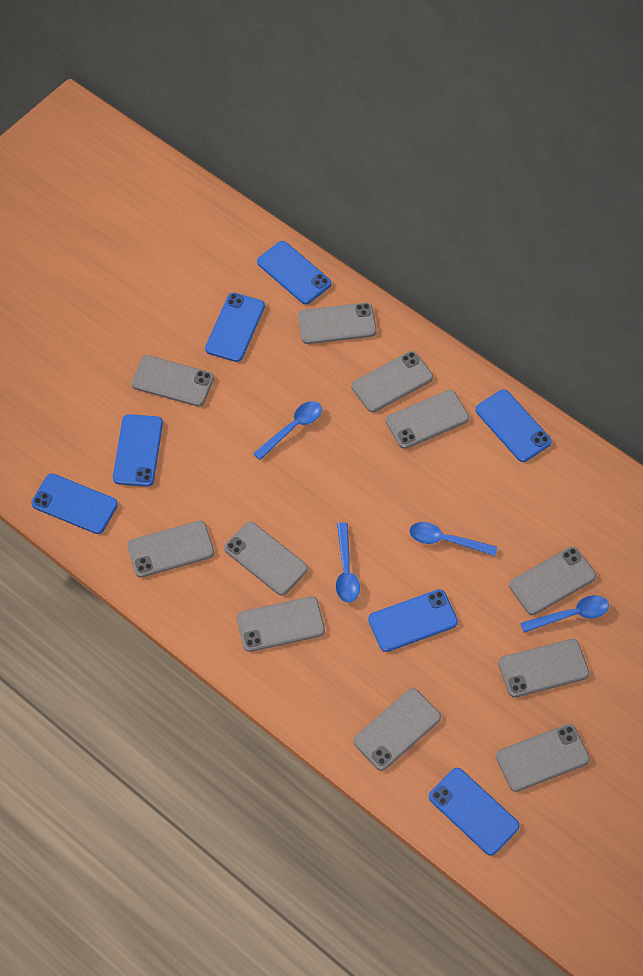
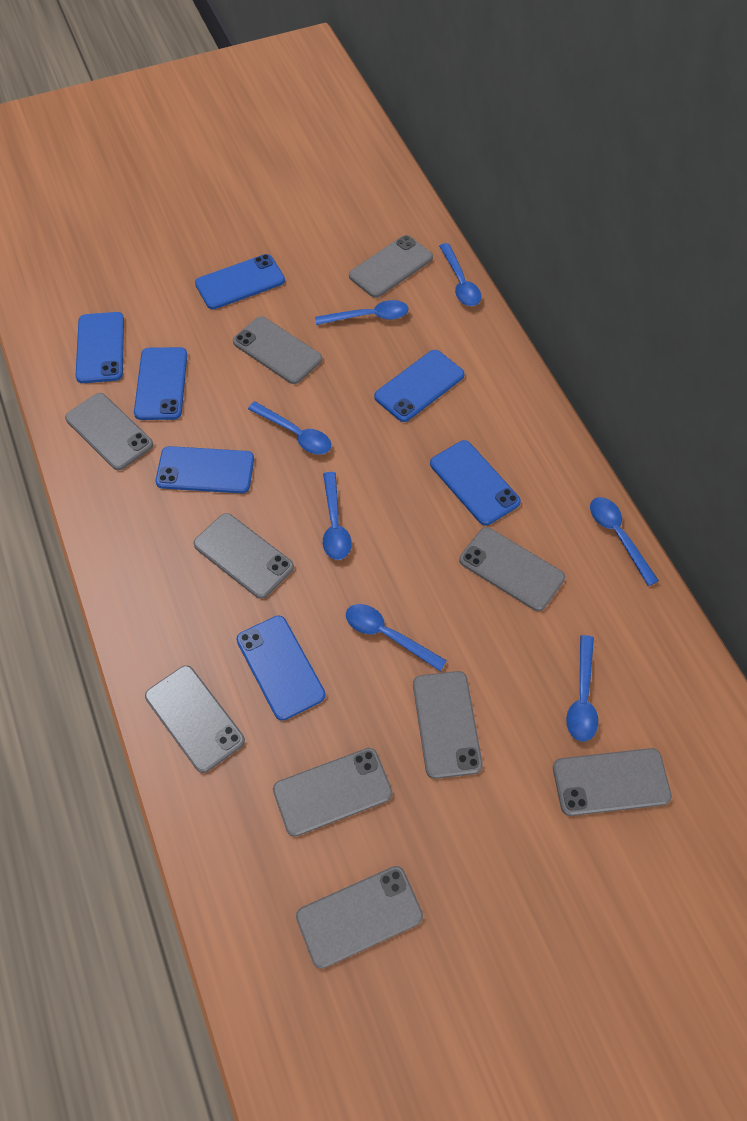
blue spoon: [253,401,322,460] [336,522,360,603] [410,522,497,556] [521,595,609,633] = 4 -> [248,401,331,454] [315,300,408,325] [323,472,352,560] [346,604,447,671] [439,243,481,306] [566,635,598,742] [590,497,659,586] = 7
grey phone: [127,521,214,578] [131,355,214,406] [224,522,308,595] [237,596,325,652] [298,303,377,344] [351,351,433,412] [353,688,441,771] [386,390,469,449] [496,724,590,792] [498,639,589,698] [509,546,596,615] = 11 -> [65,393,153,470] [145,665,245,773] [193,513,294,599] [233,316,322,384] [273,748,392,837] [296,866,423,969] [349,235,433,298] [413,671,483,779] [459,527,565,611] [553,748,672,816] = 10

